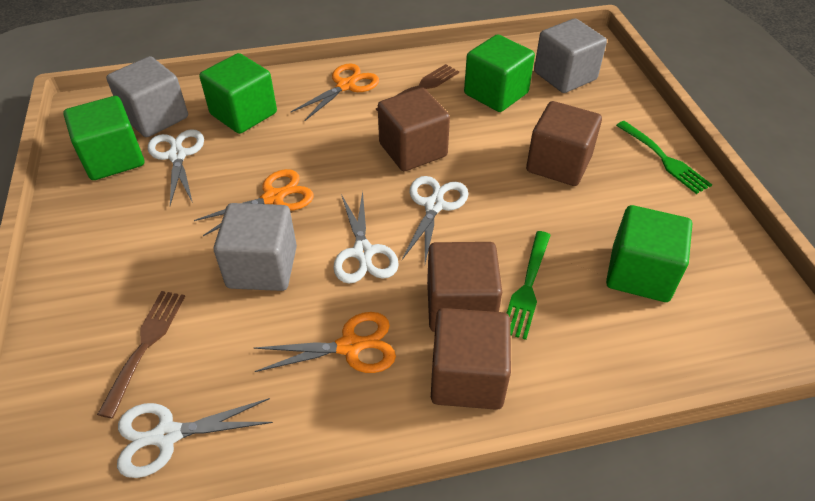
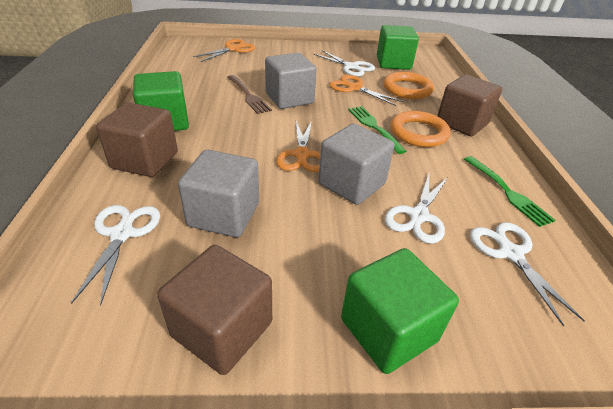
brown cube: [378,88,450,171] [427,242,502,332] [431,308,511,410] [526,101,602,186] = 4 -> [96,102,178,177] [157,245,272,375] [437,75,502,136] = 3
brown fork: [97,291,185,418] [376,64,459,111] = 2 -> [227,75,272,114] = 1
green cube: [63,96,144,180] [199,53,277,134] [464,34,535,112] [606,205,692,302] = 4 -> [133,71,189,131] [341,248,459,374] [377,25,419,70] = 3
orange ring: none = 0 -> [384,72,434,99] [391,111,450,147] = 2

